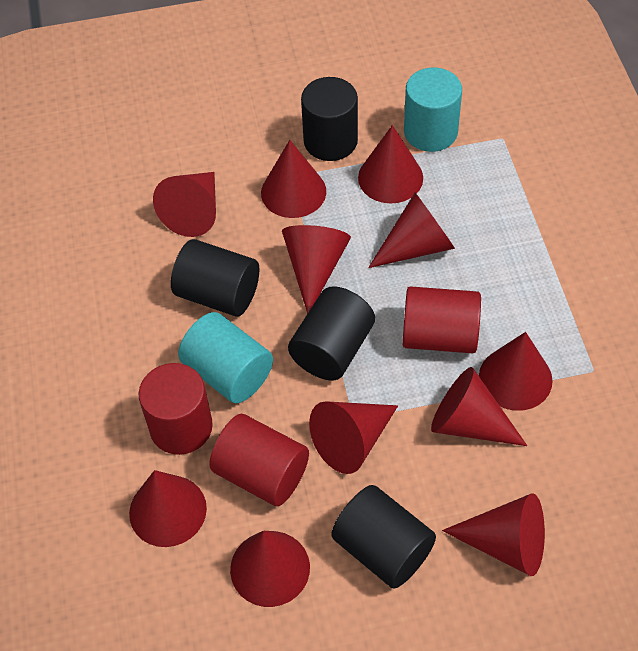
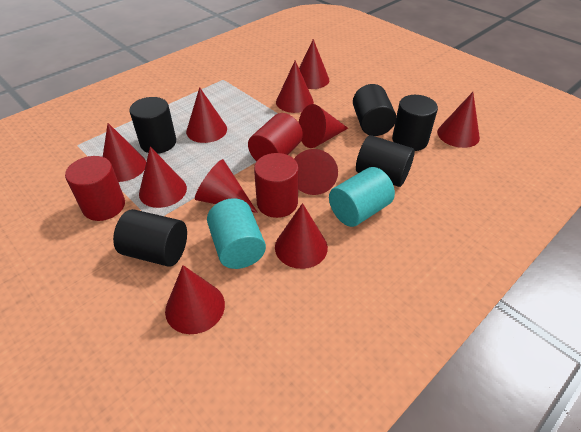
black cylinder: [171,239,259,317] [288,286,375,380] [301,77,358,161] [331,485,436,589] = 4 -> [113,209,187,267] [129,97,176,154] [353,84,396,136] [356,135,415,187] [392,95,438,151] = 5

